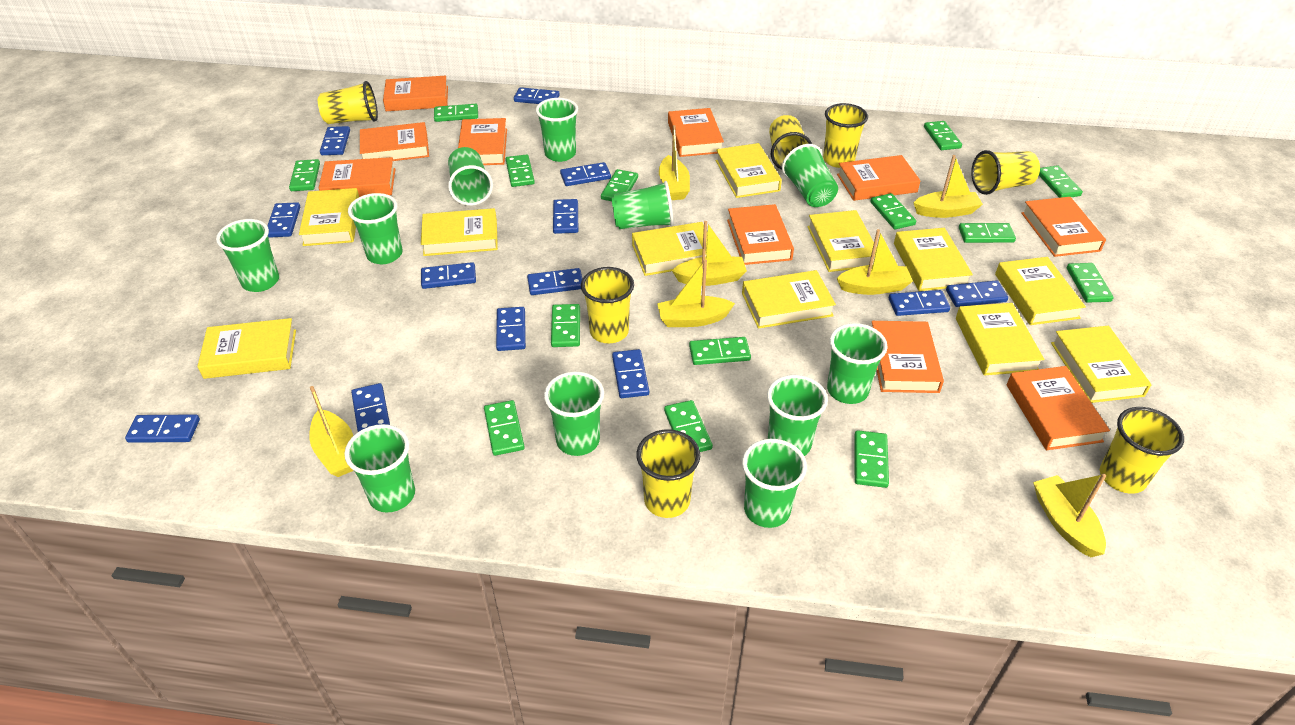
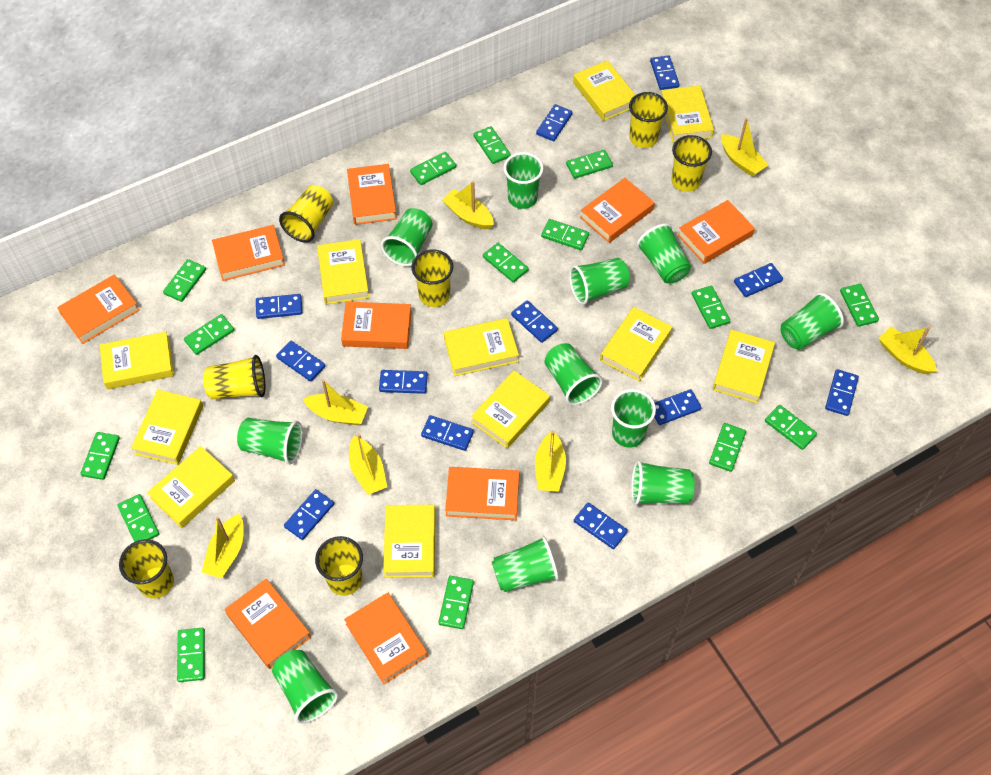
blue domino: [125,414,200,443] [267,202,300,238] [320,126,350,155] [351,383,390,432] [421,262,476,289] [496,307,526,351] [514,87,560,104] [527,268,582,295] [553,199,578,234] [560,162,611,186] [612,349,649,398] [889,290,950,316] [946,280,1008,307] = 13 -> [256,294,302,319] [276,341,326,381] [284,489,334,540] [379,370,428,394] [421,415,474,451] [511,300,558,343] [536,104,573,141] [574,502,628,549] [650,55,680,90] [654,389,702,425] [734,263,783,297] [825,369,859,416] = 12
green domino: [289,159,320,191] [434,104,478,122] [484,400,525,456] [506,154,535,187] [551,304,580,347] [601,169,638,201] [664,400,713,452] [689,337,751,365] [854,430,889,488] [870,193,916,229] [924,121,962,150] [959,223,1016,243] [1039,165,1083,198] [1067,263,1114,303] = 14 -> [81,432,120,480] [118,494,159,542] [163,259,206,302] [177,628,205,682] [184,314,234,355] [410,152,456,185] [439,576,474,629] [473,126,511,164] [483,243,529,283] [541,219,589,250] [566,150,613,179] [692,286,730,329] [709,423,746,472] [765,405,817,450] [840,284,879,327] = 15
orange book: [319,157,396,197] [360,122,429,161] [383,76,448,111] [458,118,507,165] [668,108,724,157] [727,204,794,265] [837,155,921,201] [872,321,944,393] [1007,366,1110,450] [1021,197,1106,257] = 10 -> [57,274,139,344] [212,225,285,281] [225,579,311,669] [341,302,412,349] [344,592,428,684] [347,164,397,225] [445,467,519,520] [580,178,655,243] [678,200,755,264] = 9

